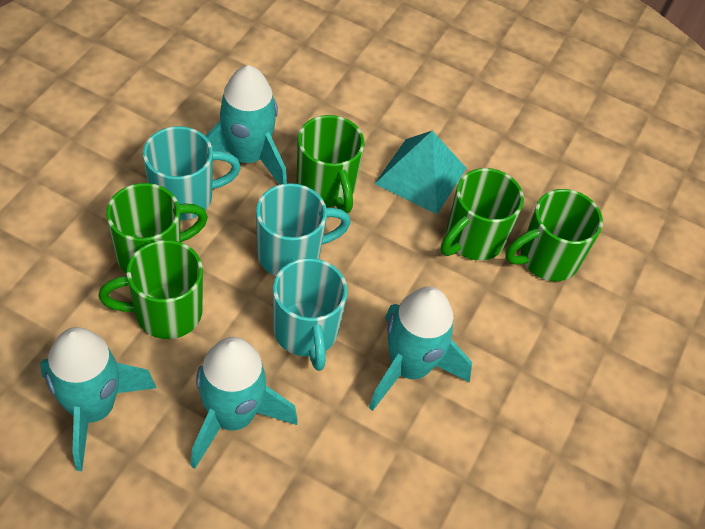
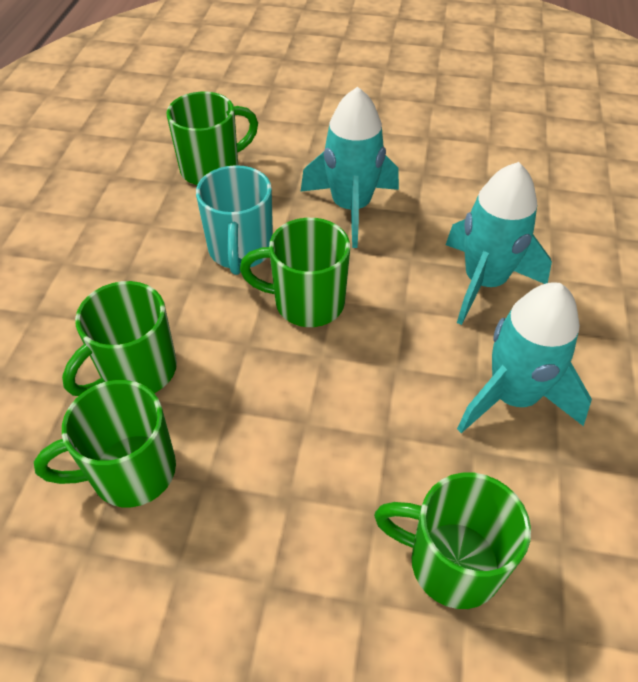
turquoise mug: [143,126,241,220] [256,183,351,276] [273,258,348,371] = 3 -> [196,165,273,275] = 1
turquoise pyramid: [375,131,467,214] = 1 -> none = 0
turquoise rocket: [40,327,156,471] [190,337,298,469] [206,65,287,185] [369,287,472,411] = 4 -> [300,87,399,248] [446,162,552,325] [457,282,592,433] = 3

